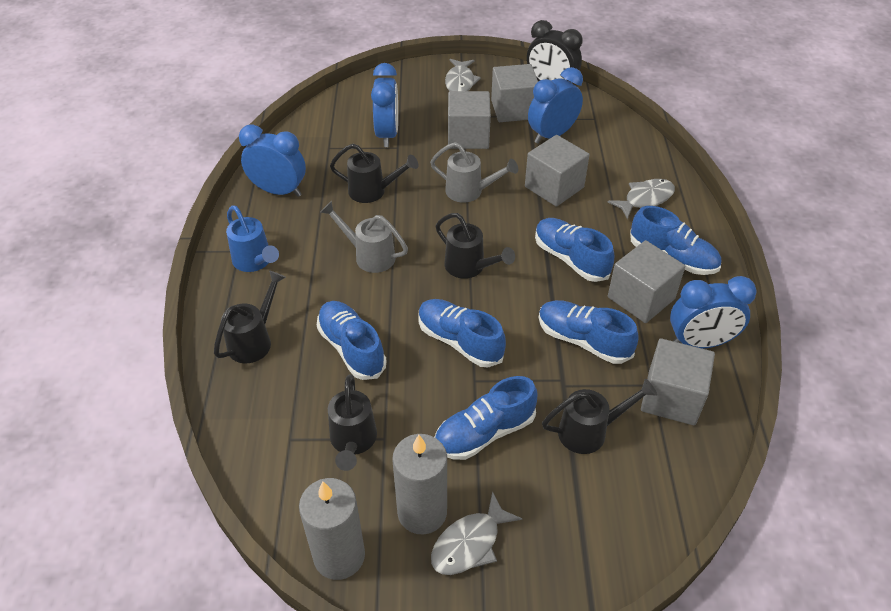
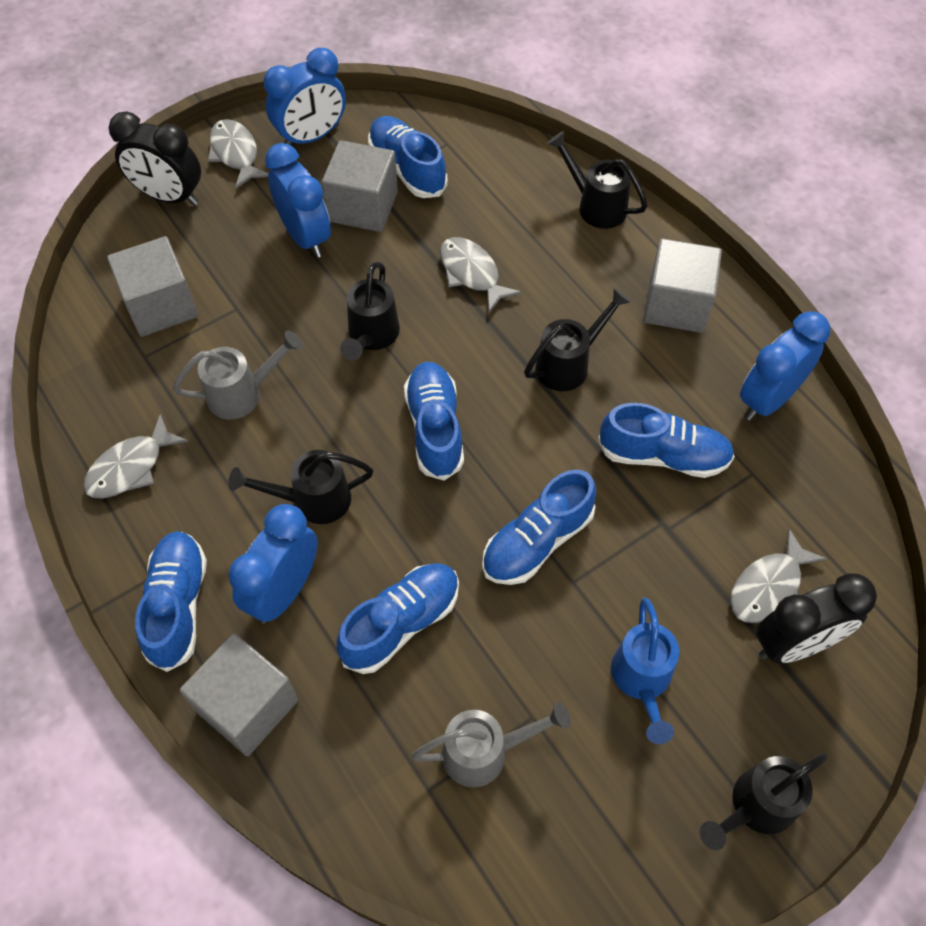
black clock: [527,20,582,82] = 1 -> [109,111,201,205] [756,573,877,663] = 2
grey candle: [299,478,365,580] [392,434,447,534] = 2 -> none = 0
grey cube: [448,91,491,149] [491,64,538,122] [525,135,589,207] [608,240,685,323] [641,338,715,425] = 5 -> [107,236,198,337] [180,633,298,756] [322,140,398,232] [643,238,722,333] = 4
grey fish: [431,491,522,575] [445,59,481,91] [608,179,675,219] = 3 -> [83,414,189,499] [208,119,268,189] [440,237,521,313] [730,529,827,623] = 4

